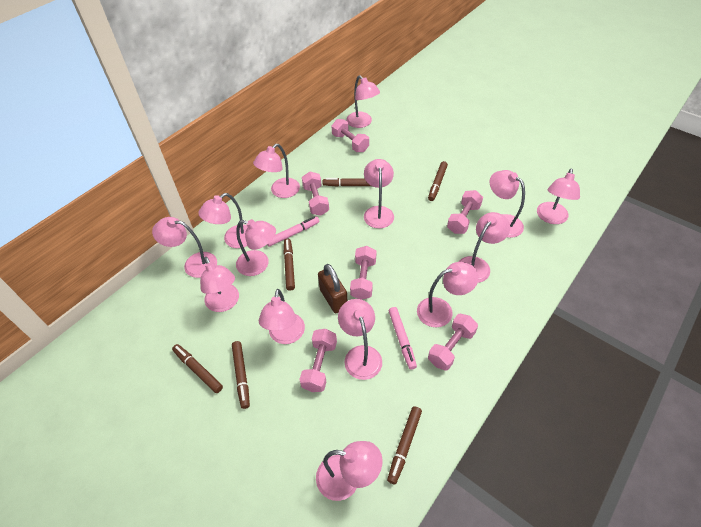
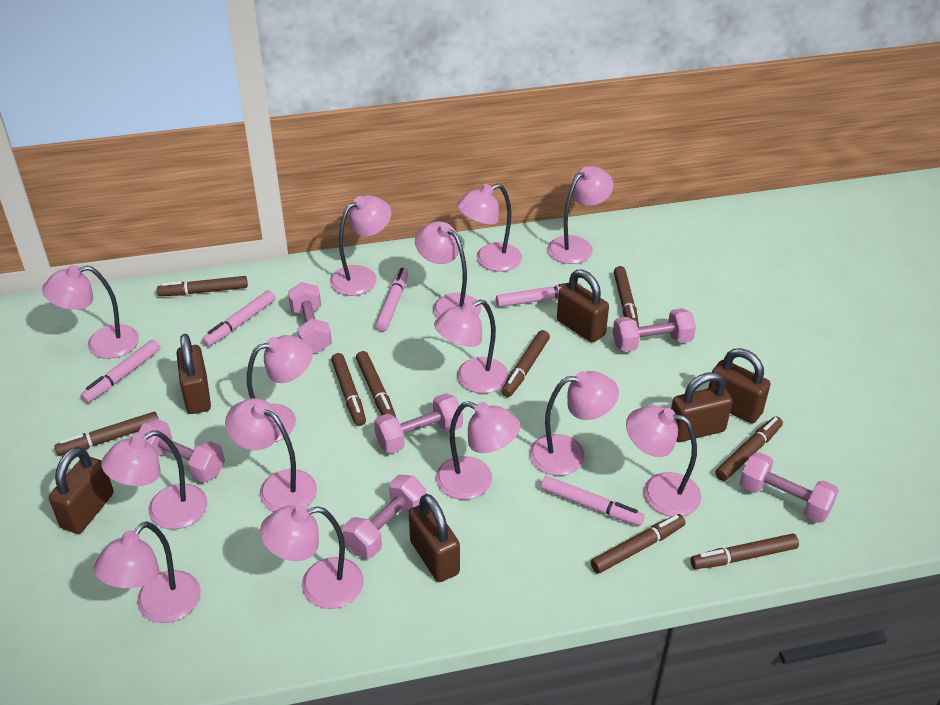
brown marker: [172,344,223,393] [232,341,250,409] [284,238,295,291] [322,178,371,187] [387,406,422,484] [428,161,448,201] = 6 -> [54,412,158,456] [157,276,248,296] [331,353,366,426] [356,351,396,417] [502,330,550,397] [591,514,685,574] [614,266,639,327] [691,534,799,569] [715,417,783,481] = 9
brown padlock: [318,264,347,313] = 1 -> [49,447,114,534] [176,334,211,414] [409,494,460,582] [557,269,609,343] [671,372,733,442] [708,348,771,423] = 6
pink marker: [267,216,320,247] [389,307,417,370] = 2 -> [81,339,160,403] [202,290,275,346] [376,267,409,331] [496,283,583,307] [541,476,645,526] = 5

